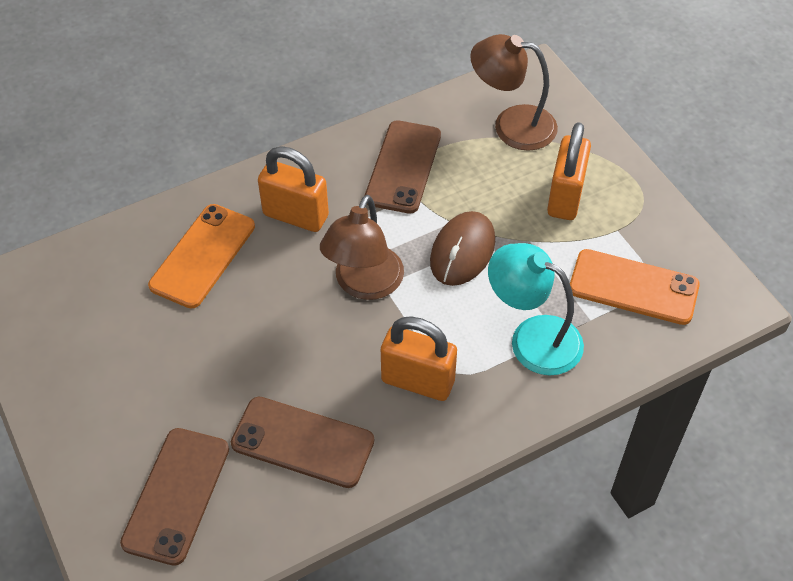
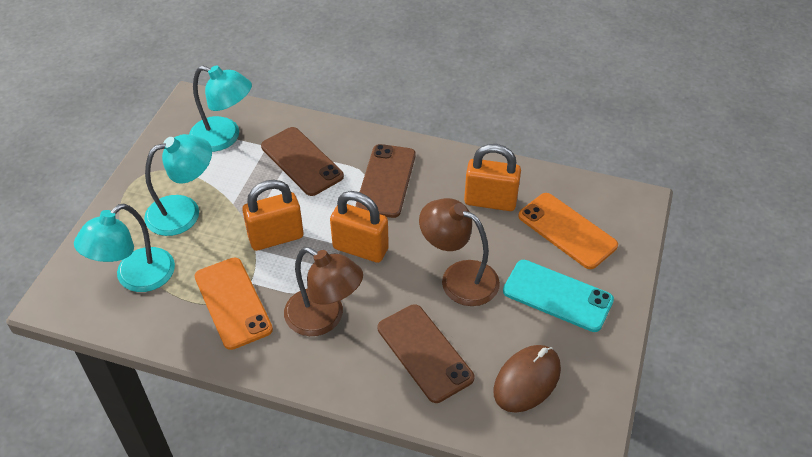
turquoise lamp: [488,243,584,375] = 1 -> [74,203,175,292] [144,134,212,236] [189,65,252,152] = 3
turquoise phone: none = 0 -> [503,260,614,332] = 1

